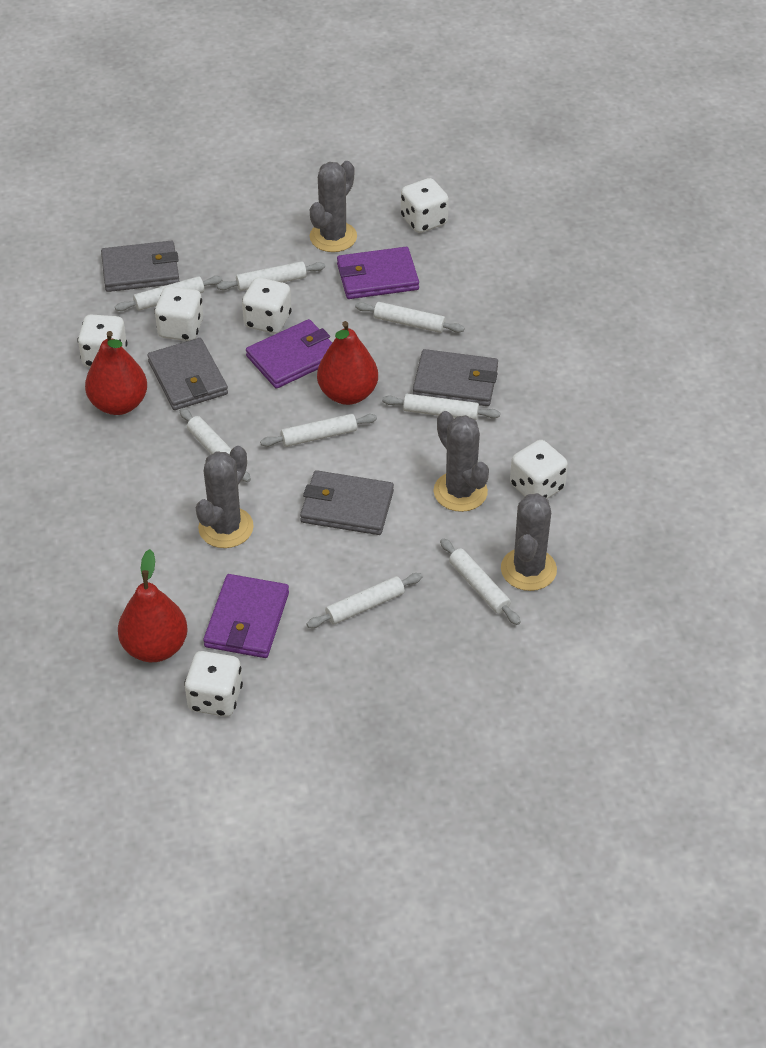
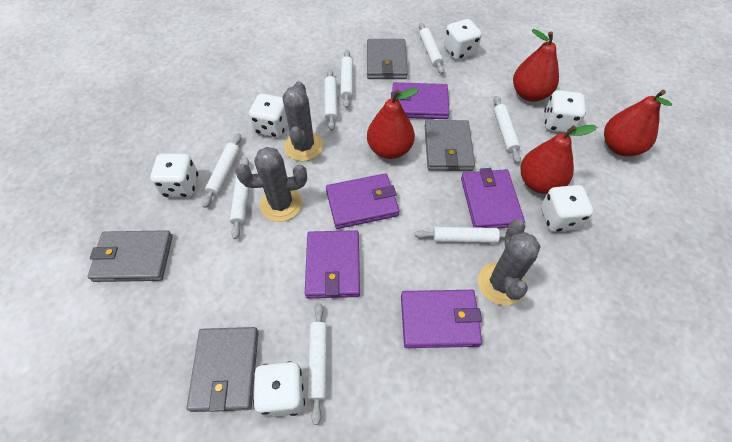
grey cactus: [196,446,254,548] [310,161,357,252] [434,411,489,512] [501,493,557,591] = 4 -> [236,147,307,222] [283,81,323,161] [478,219,541,305] = 3
purple wallet: [203,574,289,658] [246,319,332,389] [337,247,419,299] = 3 -> [305,230,360,298] [326,173,400,229] [391,82,450,119] [401,290,482,348] [461,168,525,228] = 5
red pear: [85,331,147,415] [118,549,188,662] [317,321,378,405] = 3 -> [367,88,419,159] [513,29,559,102] [520,125,597,194] [604,90,672,156] = 4

